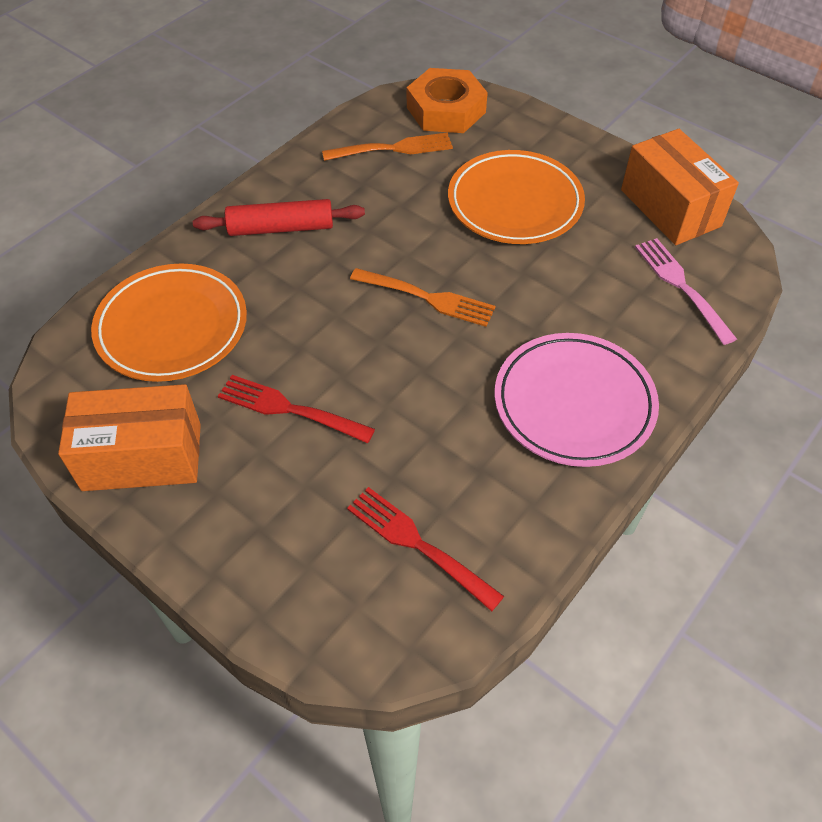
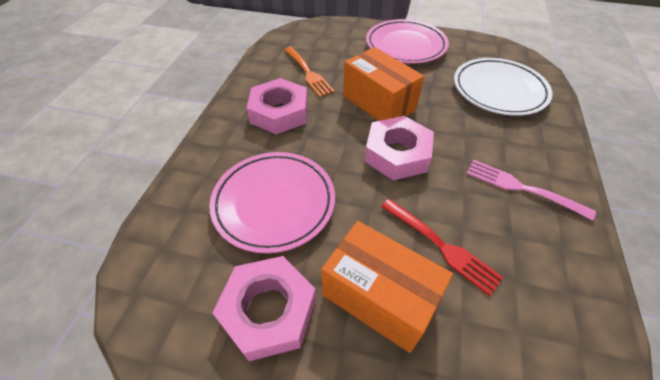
orange fork: [322,133,453,161] [350,268,496,327] = 2 -> [284,47,335,97] = 1
orange nut: [407,68,488,133] = 1 -> none = 0
orange plate: [91,263,247,382] [448,150,585,244] = 2 -> none = 0
pink nut: none = 0 -> [212,256,316,361] [247,78,308,135] [364,116,434,180] = 3
pink plate: [494,333,659,467] = 1 -> [209,152,335,253] [366,19,449,64] = 2
red fork: [218,375,375,443] [347,487,504,611] = 2 -> [381,199,504,296] = 1
red rolling pin: [193,199,365,236] = 1 -> none = 0
white plate: none = 0 -> [454,58,553,116] = 1

